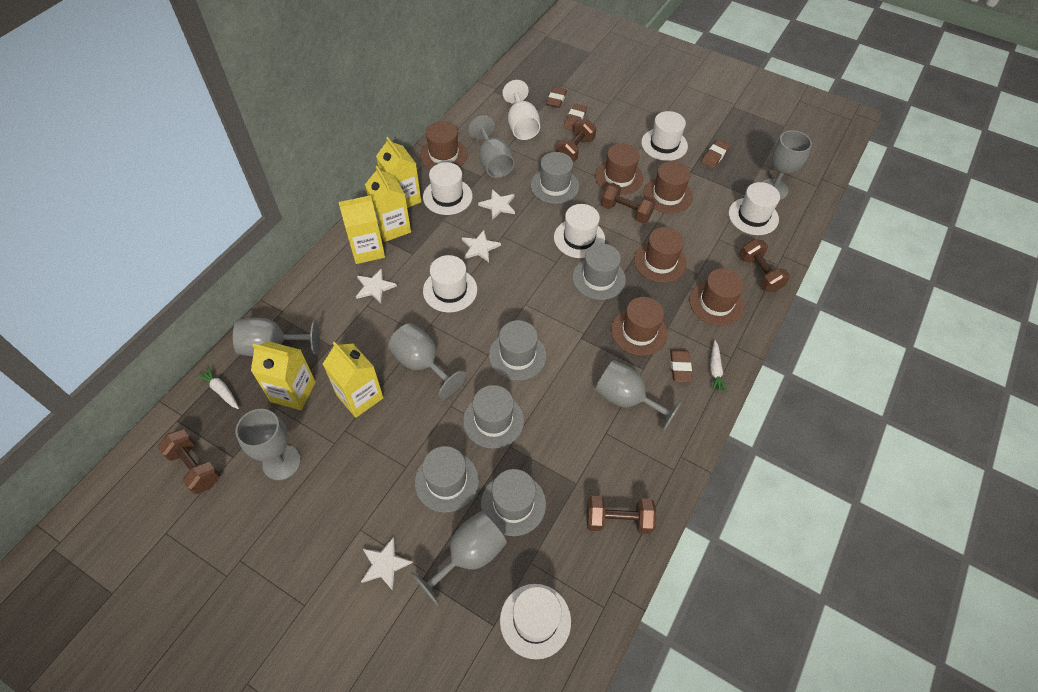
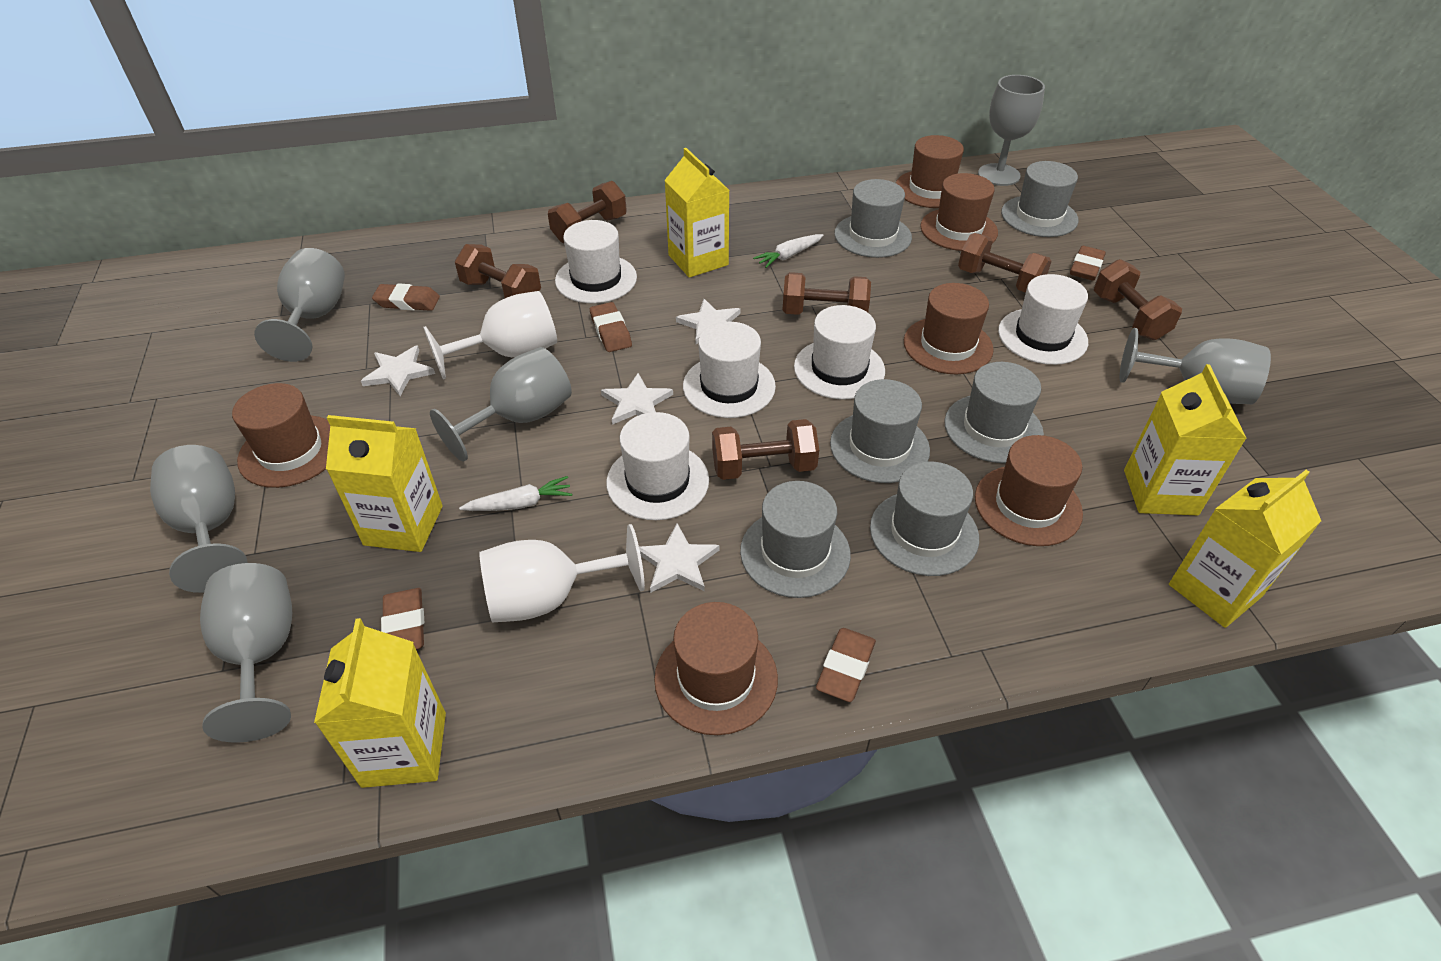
brown dumbbell: [157,429,220,494] [556,119,596,162] [586,496,656,534] [601,183,656,223] [739,239,790,292] = 5 -> [455,244,541,298] [548,181,627,243] [712,419,819,480] [783,272,871,315] [958,233,1052,293] [1093,259,1182,340] = 6
brown eraser: [546,87,567,108] [564,104,587,131] [670,350,692,382] [701,140,730,168] = 4 -> [372,283,440,311] [381,588,424,650] [590,302,632,352] [816,628,876,702] [1070,246,1106,281] = 5
grey goblet: [233,318,320,357] [236,409,301,480] [388,323,466,399] [411,511,507,606] [468,115,514,178] [595,360,682,432] [762,130,812,200] = 7 -> [150,445,248,593] [200,563,292,743] [254,248,345,362] [430,347,572,462] [978,75,1045,186] [1119,328,1271,404] = 6
white goblet: [502,80,540,140] = 1 -> [423,291,557,379] [479,524,645,623] = 2
white hat: [423,162,472,215] [423,255,477,313] [500,584,571,659] [554,204,605,258] [641,111,688,161] [728,182,780,235] = 6 -> [555,220,637,304] [606,412,709,520] [683,322,776,418] [794,305,885,399] [998,274,1088,365] = 5

